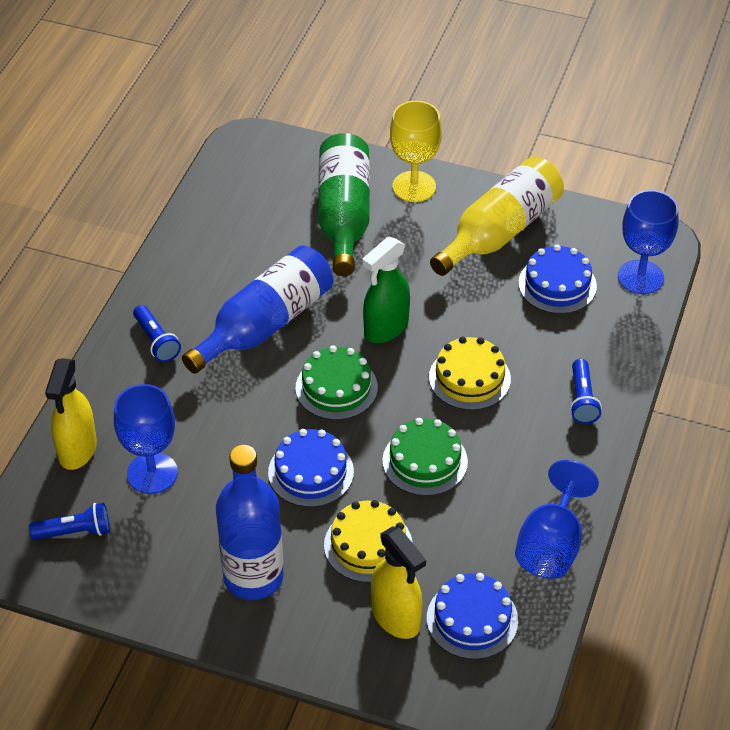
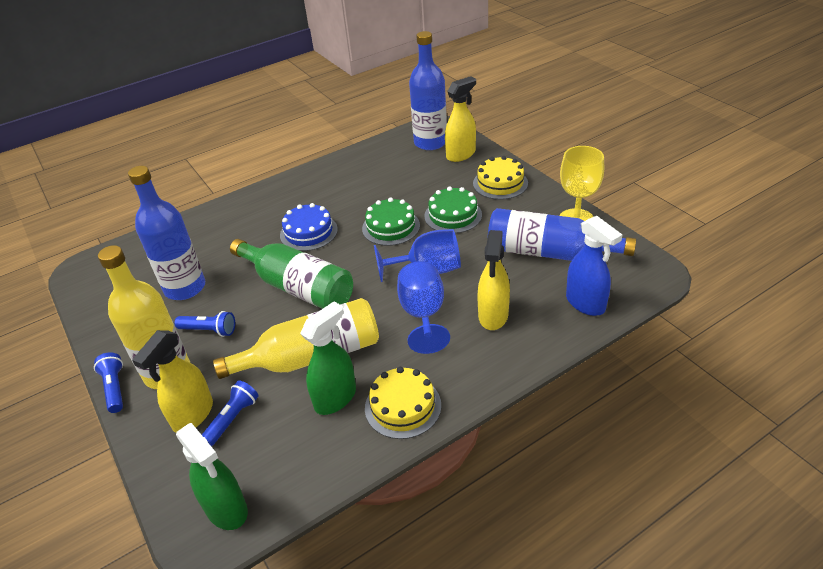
blue bottle: [182,246,333,374] [216,445,284,600] = 2 -> [128,166,205,300] [409,31,447,150] [488,208,636,261] = 3
blue cake: [268,429,354,507] [427,573,518,659] [519,244,597,314] = 3 -> [280,203,338,251] = 1
blue goblet: [114,384,178,494] [515,460,599,579] [618,190,678,294] = 3 -> [374,229,461,282] [397,261,450,354] = 2
blue spray bottle: none = 0 -> [566,216,622,316] = 1
green spray bottle: [363,237,410,343] = 1 -> [176,423,248,530] [300,301,356,415] = 2
yellow bottle: [430,156,564,276] = 1 -> [98,245,190,389] [213,298,379,379] = 2
yellow spray bottle: [45,358,97,470] [371,527,426,639] = 2 -> [132,330,213,433] [445,76,476,162] [478,230,510,330] = 3

